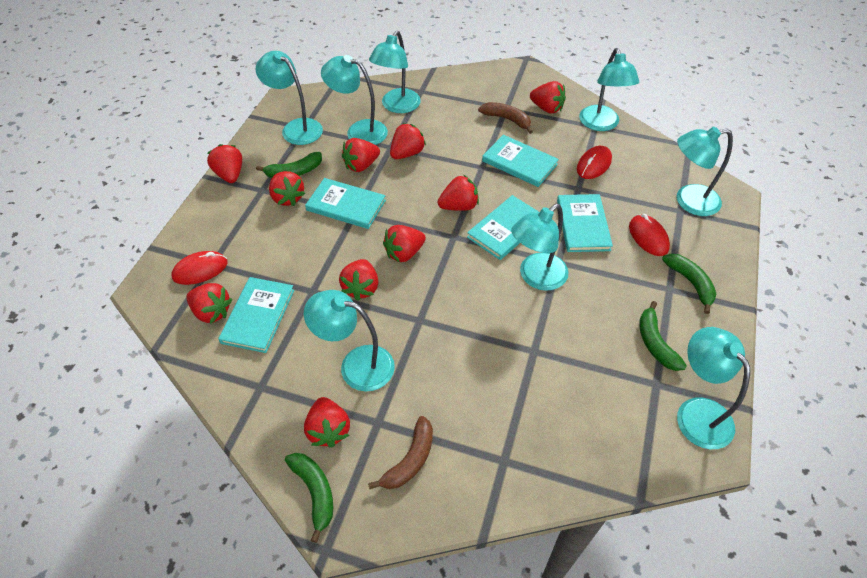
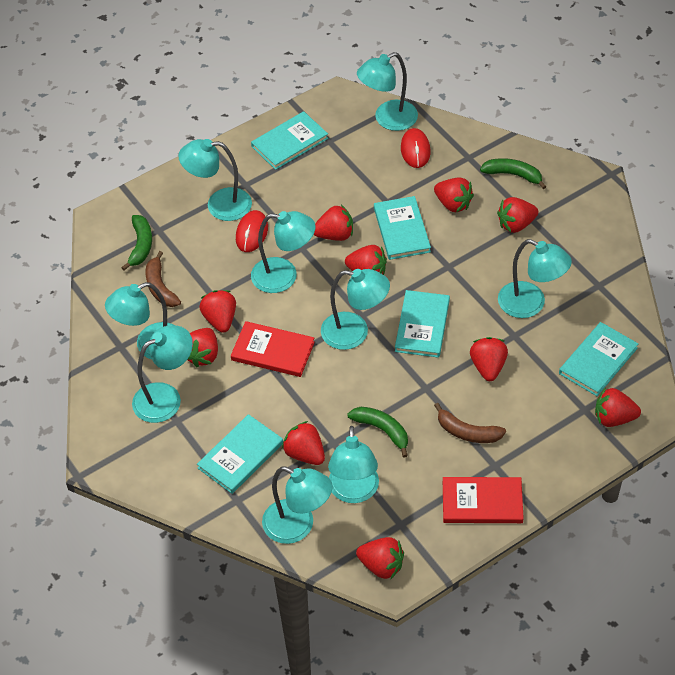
green banana: [256,152,322,178] [285,453,333,543] [639,301,687,371] [662,253,716,314] = 4 -> [121,215,152,271] [347,407,408,457] [480,158,547,189] = 3
red book: none = 0 -> [231,321,315,377] [443,477,524,523] = 2
red mouse: [172,251,228,285] [577,146,612,179] [629,214,670,256] = 3 -> [236,210,268,252] [401,128,431,168] = 2
turquoise lamp: [256,51,323,145] [304,290,395,392] [321,55,388,145] [369,31,421,113] [511,204,568,291] [579,48,639,131] [677,127,733,216] [677,327,750,449] = 8 -> [105,282,175,360] [132,326,193,423] [178,139,252,221] [251,211,316,293] [262,467,332,544] [321,269,390,350] [328,426,379,503] [357,52,418,131] [498,239,572,318] = 9

